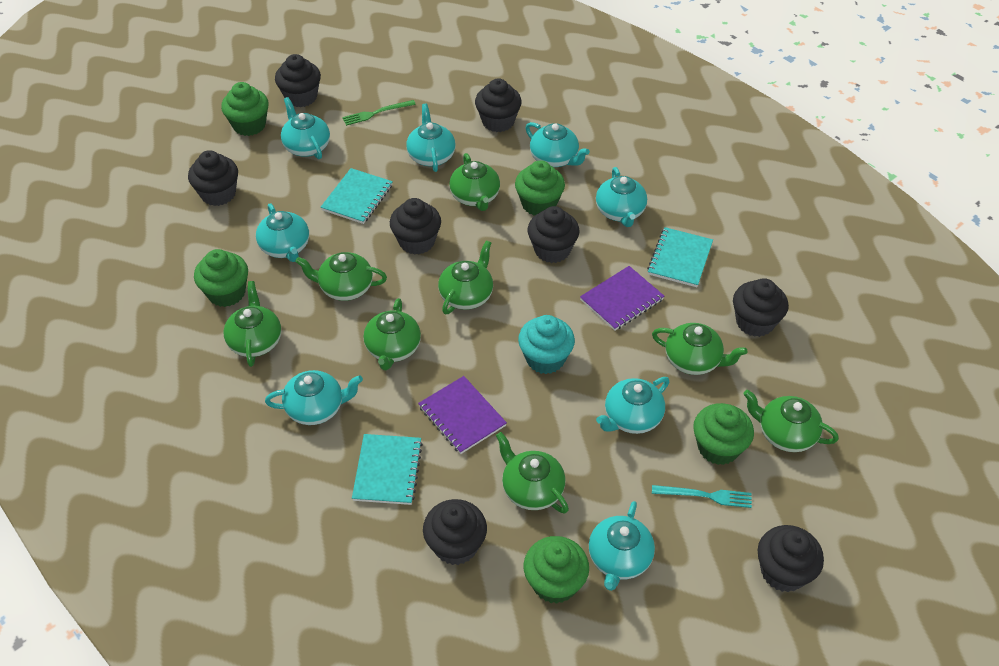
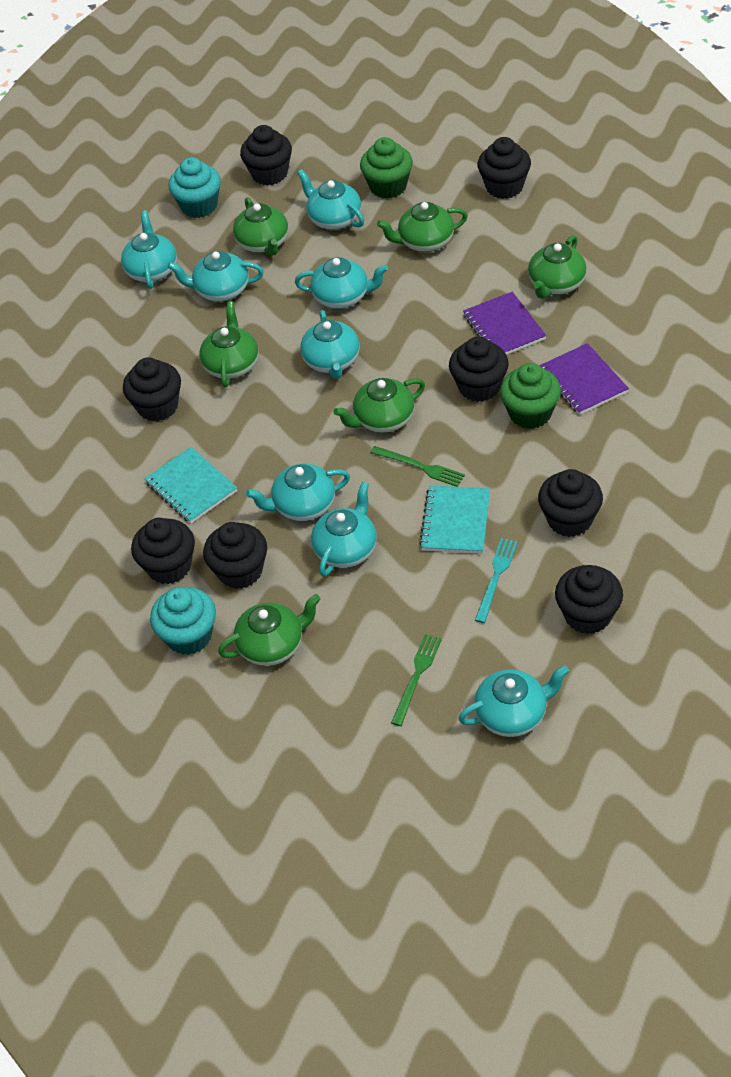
green cupcake: [194,249,248,307] [221,82,269,136] [515,160,565,215] [524,536,589,604] [693,403,754,465] = 5 -> [360,137,413,199] [500,363,561,429] = 2
green fork: [342,100,416,126] = 1 -> [370,446,465,487] [391,634,442,726] = 2
green teapot: [223,281,281,367] [295,252,387,301] [364,298,421,370] [438,240,493,314] [449,153,500,211] [496,432,569,513] [652,323,747,375] [743,390,839,452] = 8 -> [200,301,258,387] [218,594,321,666] [233,197,288,256] [333,378,425,433] [377,202,468,252] [528,235,587,299] = 6
turquoise cupcake: [518,315,575,374] = 1 -> [150,587,216,655] [168,157,221,218] = 2
turquoise notebook: [321,168,393,224] [352,434,423,505] [647,227,713,287] = 3 -> [144,447,237,523] [419,486,490,554] = 2

